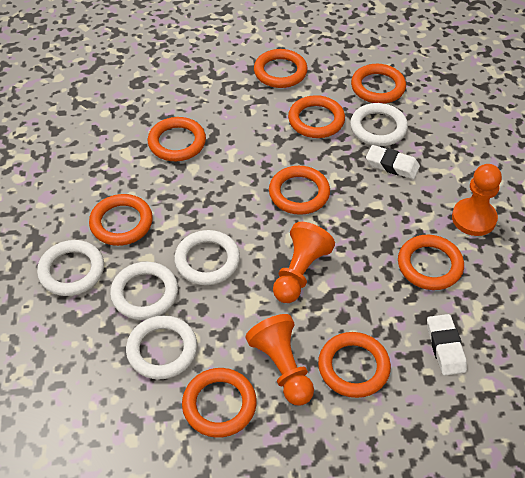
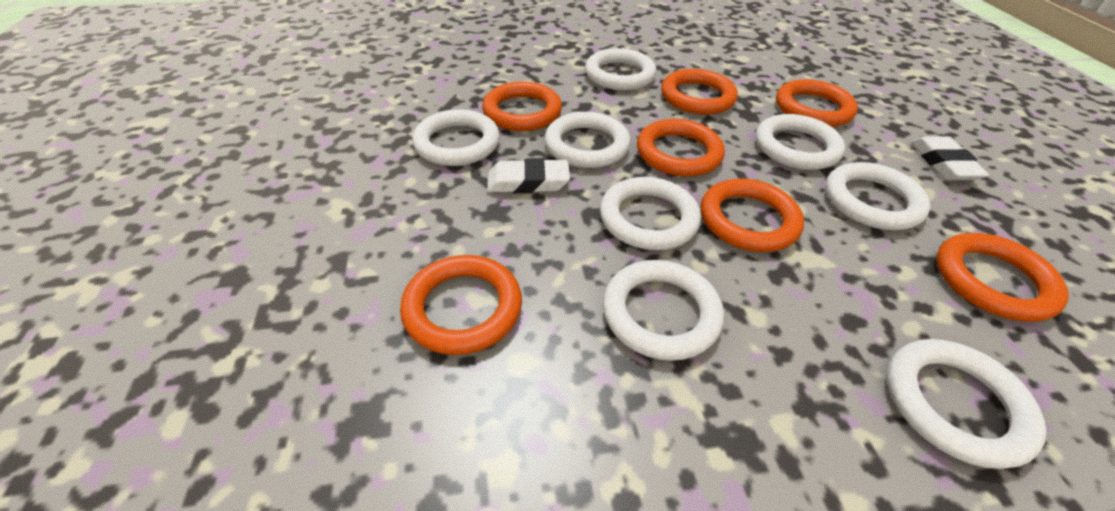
orange pawn: [245,314,314,406] [273,222,335,303] [452,164,502,236] = 3 -> none = 0
orange ring: [89,194,153,246] [148,117,206,161] [182,368,257,438] [254,49,308,88] [269,166,330,215] [288,95,345,138] [318,332,391,398] [351,64,406,104] [398,235,464,290] = 9 -> [400,255,522,355] [482,81,562,131] [637,119,725,177] [661,69,738,115] [701,179,804,252] [776,79,858,127] [936,233,1069,322] = 7
white ring: [37,240,104,296] [110,262,178,320] [126,315,197,379] [174,230,240,285] [350,103,408,146] = 5 -> [412,109,500,166] [545,112,631,168] [585,48,657,90] [600,177,701,250] [603,260,724,361] [756,114,845,170] [825,162,931,230] [887,339,1047,469] = 8

